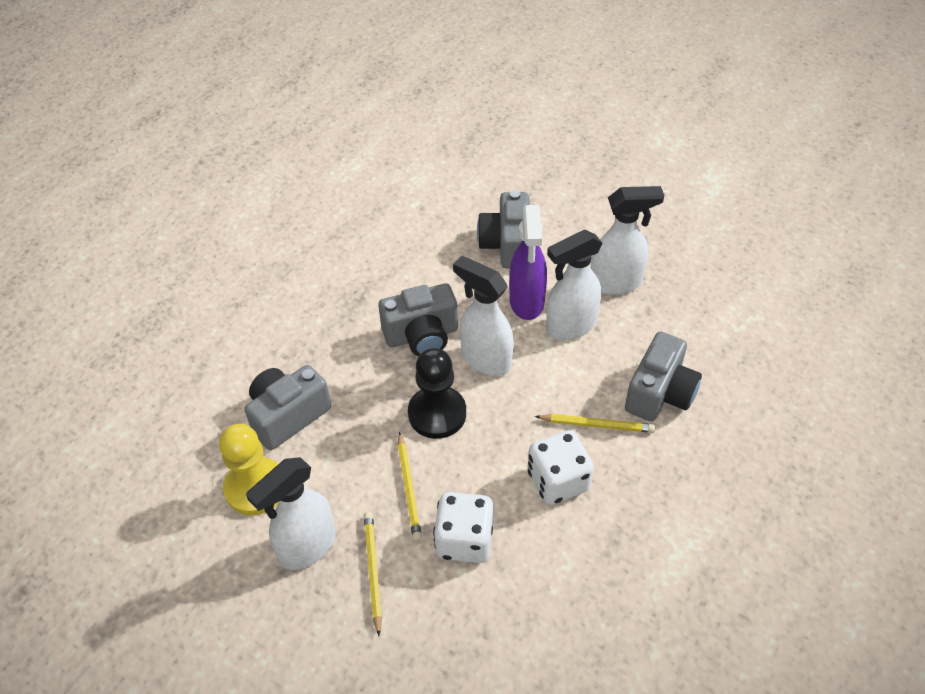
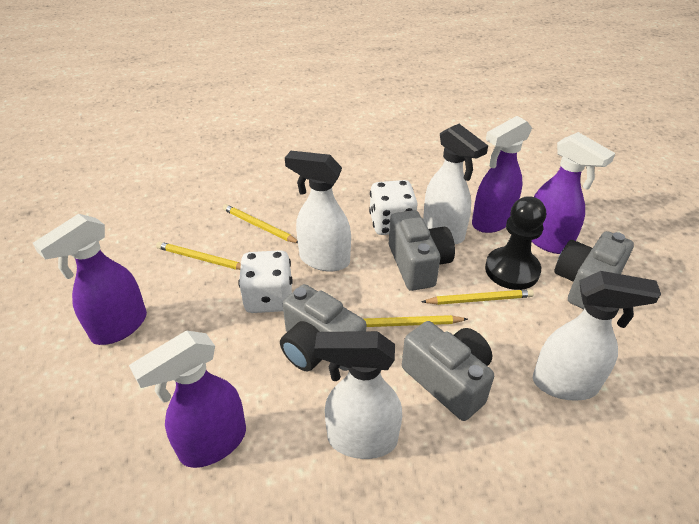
purple spray bottle: [509,205,547,320] = 1 -> [33,214,147,345] [129,331,246,468] [472,116,532,233] [532,132,615,254] = 4
yellow pawn: [219,424,279,516] = 1 -> none = 0
yellow pencil: [364,512,382,636] [398,432,422,541] [535,414,655,433] = 3 -> [156,242,241,270] [223,204,298,243] [364,315,468,327] [421,289,534,305] = 4

